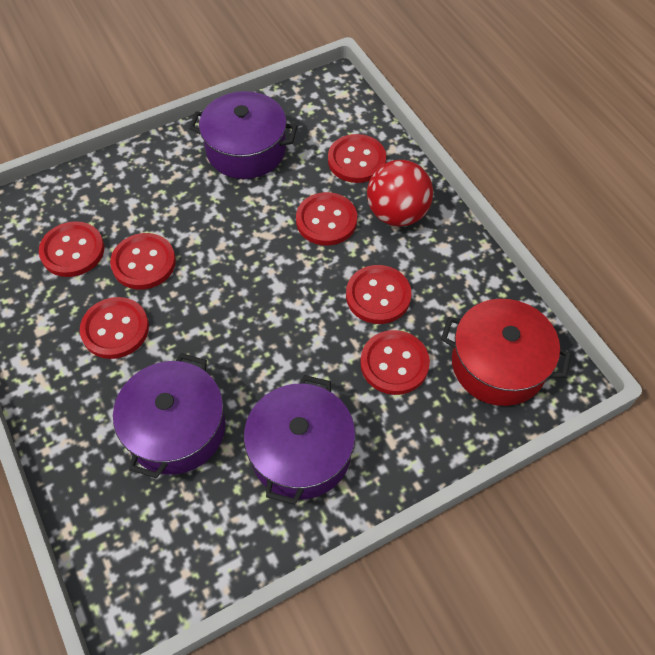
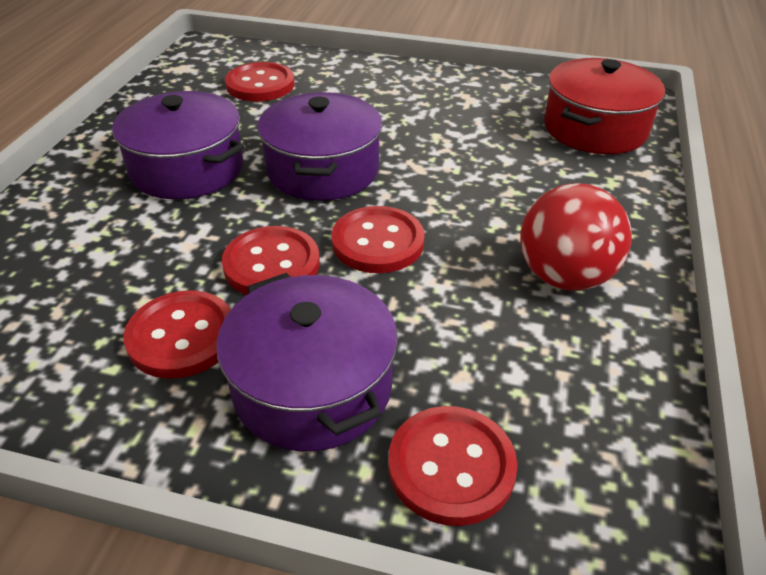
red button: [39,221,104,277] [80,297,149,359] [110,233,176,289] [296,192,357,245] [328,134,386,183] [346,265,411,324] [360,330,430,395] = 7 -> [124,290,231,379] [222,226,320,295] [225,62,295,102] [331,206,424,273] [388,406,518,526] = 5

